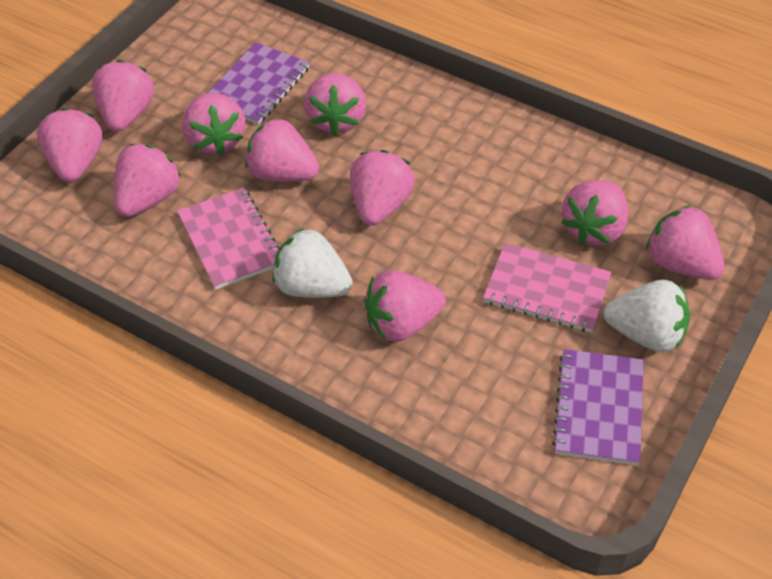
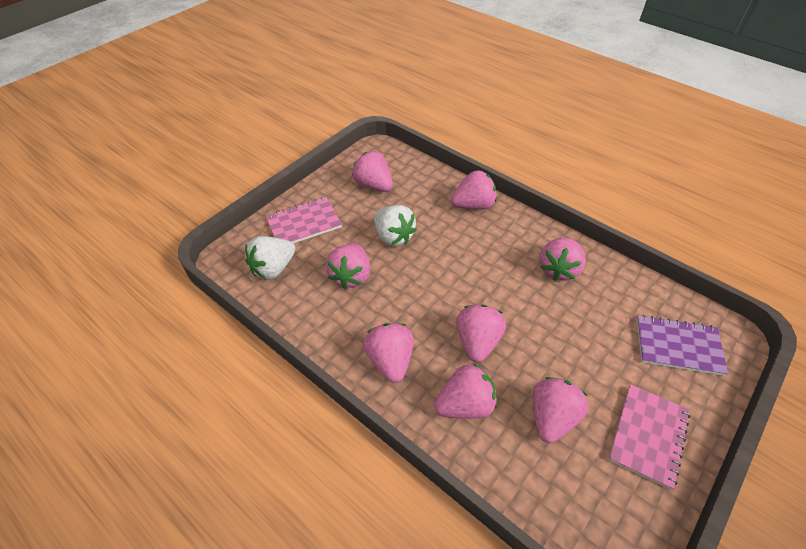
pink strawberry: [37,108,103,182] [92,60,154,132] [114,144,181,217] [182,93,245,155] [245,118,319,182] [304,73,366,135] [350,150,415,226] [364,270,446,342] [561,180,628,245] [646,205,725,280] = 10 -> [326,244,370,289] [352,151,393,192] [363,323,414,383] [434,363,497,419] [451,170,497,209] [456,305,506,363] [533,377,589,443] [539,238,586,281] = 8
purple notebook: [208,42,310,125] [552,349,644,465] = 2 -> [637,315,728,376] = 1

